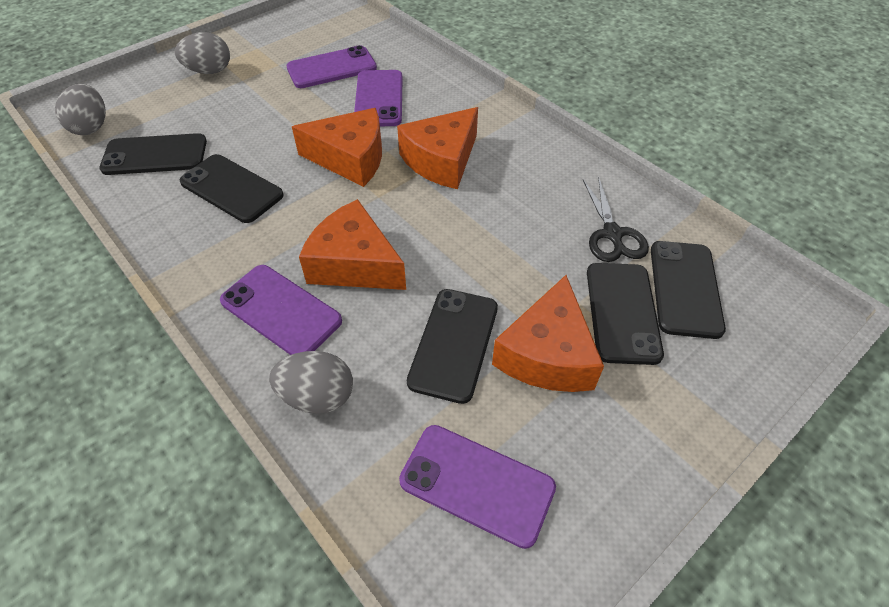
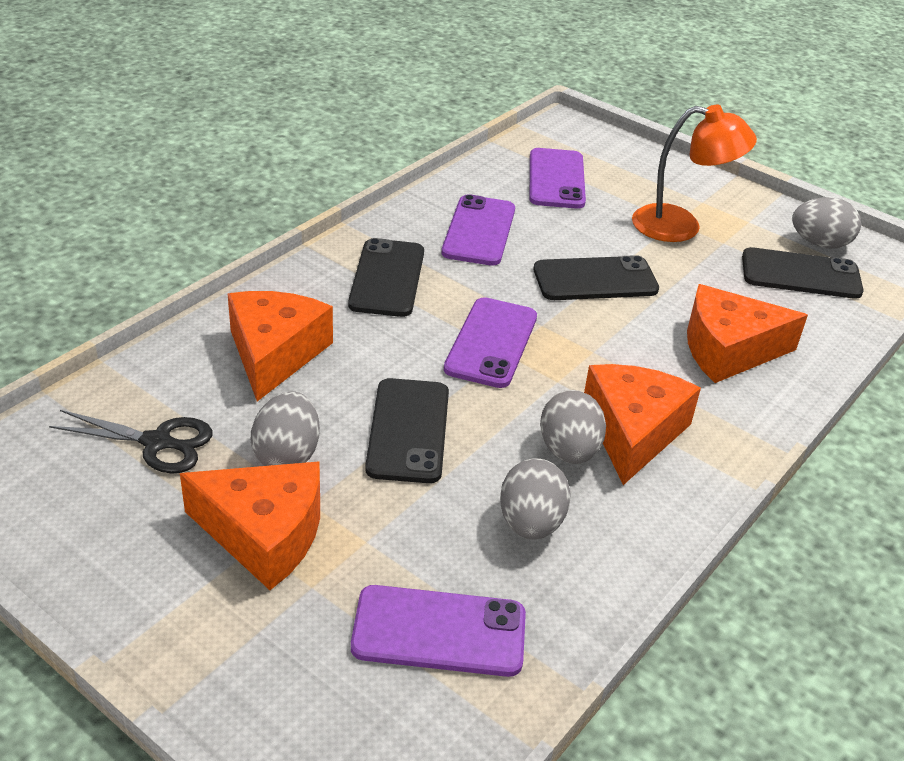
black phone: [99,133,207,175] [180,154,283,223] [407,289,498,404] [587,263,664,365] [651,241,726,339] = 5 -> [348,238,424,317] [365,378,449,483] [533,255,659,300] [742,247,863,299] = 4
grey egg: [55,84,106,135] [175,32,230,74] [269,351,353,414] = 3 -> [251,391,320,466] [500,458,571,540] [540,390,606,464] [792,197,861,249] = 4
orange lamp: none = 0 -> [632,105,757,242] = 1

